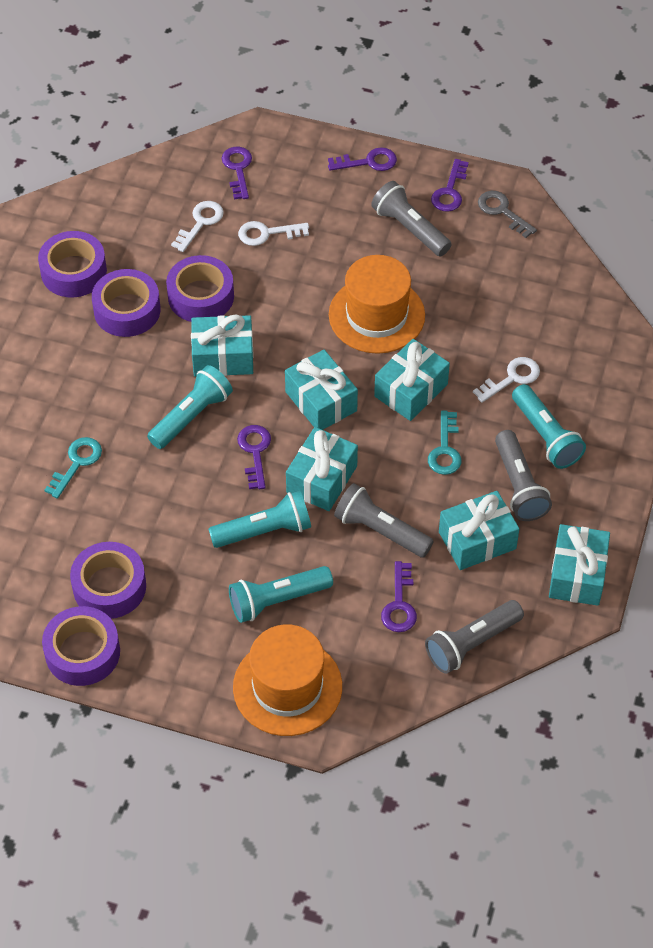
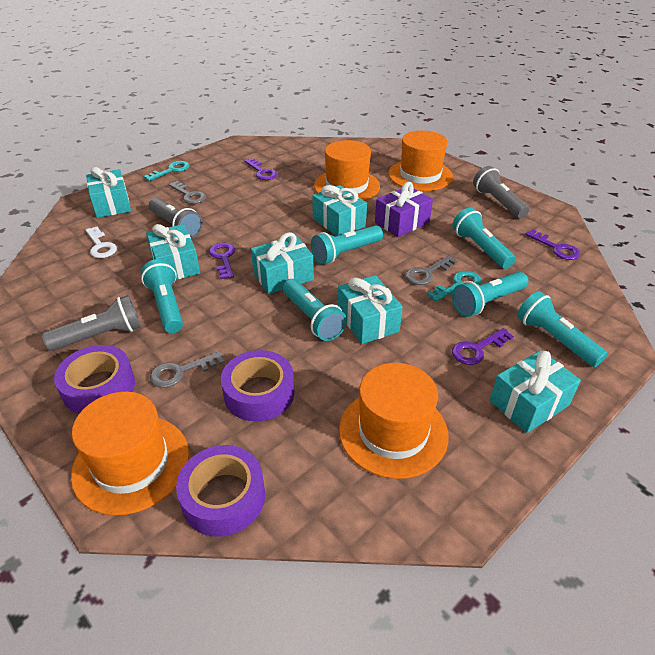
grey flashlight: [334,483,434,558] [371,181,452,256] [425,600,524,674] [495,430,552,521] = 4 -> [42,295,141,351] [149,198,203,239] [473,166,529,219] = 3
grey key: [478,191,537,238] = 1 -> [150,351,225,388] [168,181,206,204] [405,255,457,285] = 3
orange hat: [233,624,342,736] [329,255,425,354] = 2 -> [71,392,189,516] [314,140,380,201] [339,363,448,479] [388,131,453,191] = 4
purple gift: none = 0 -> [375,182,433,237] = 1
purple key: [221,147,252,199] [237,425,271,489] [328,147,397,171] [381,561,417,632] [431,159,469,212] = 5 -> [209,243,235,279] [244,158,277,180] [452,328,514,365] [525,229,580,260] = 4
purple tape: [38,231,107,298] [42,606,120,686] [70,542,146,619] [92,269,160,337] [166,255,234,322] = 5 -> [54,345,135,414] [176,445,265,537] [221,350,295,422] = 3
turquoise flashlight: [147,365,233,449] [208,491,311,548] [229,566,333,623] [512,384,586,469] = 4 -> [141,259,183,333] [283,279,347,341] [311,225,383,265] [452,208,515,269] [452,272,528,317] [517,291,608,367] = 6
white key: [171,201,224,252] [238,221,309,246] [473,357,540,403] = 3 -> [86,227,117,258] = 1

